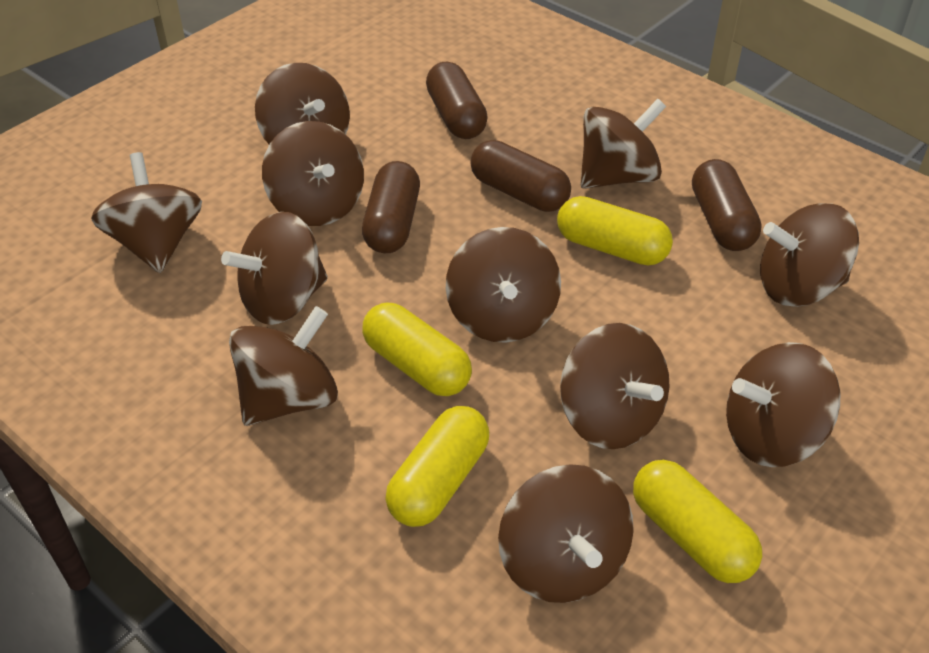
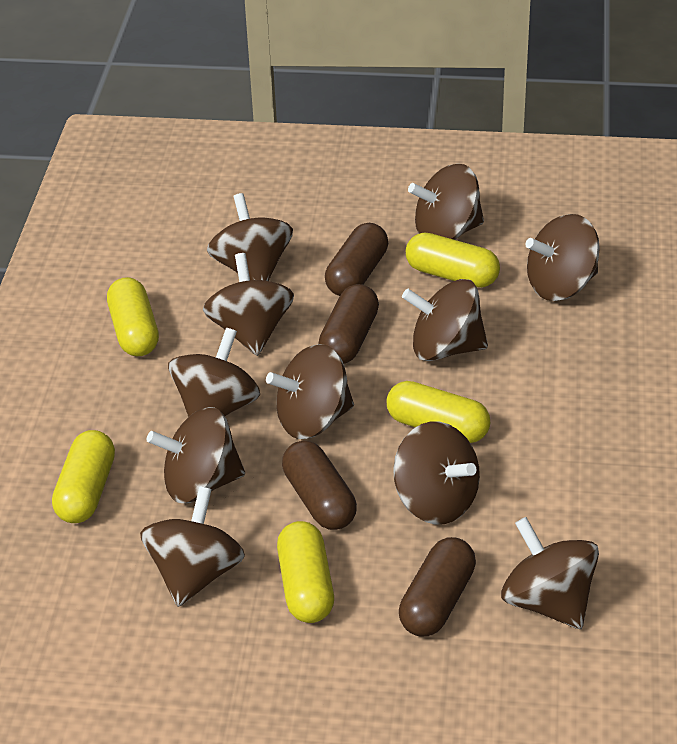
yellow capsule: [362,303,472,396] [385,406,489,527] [557,196,673,266] [633,460,762,583] = 4 -> [52,430,115,523] [107,277,159,356] [277,521,334,623] [387,381,490,443] [406,232,500,288] = 5

